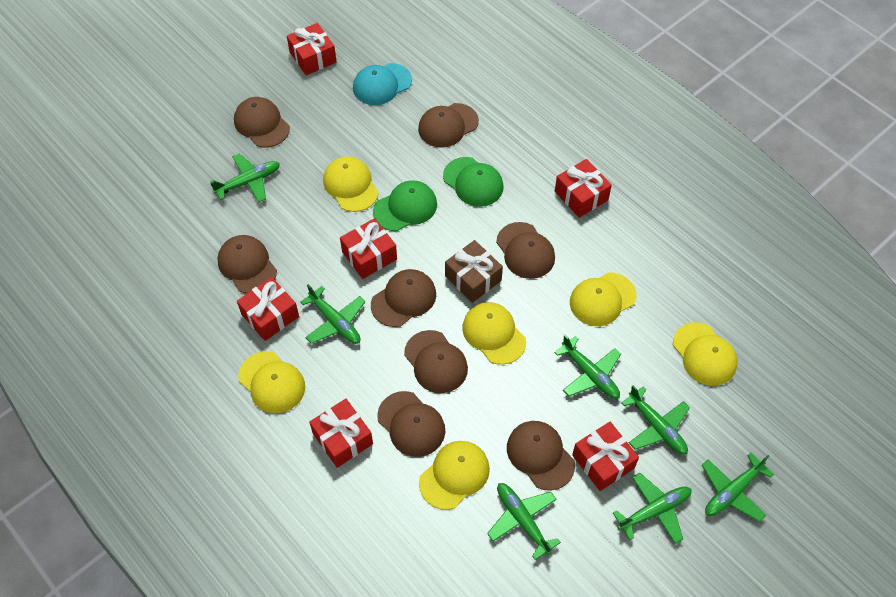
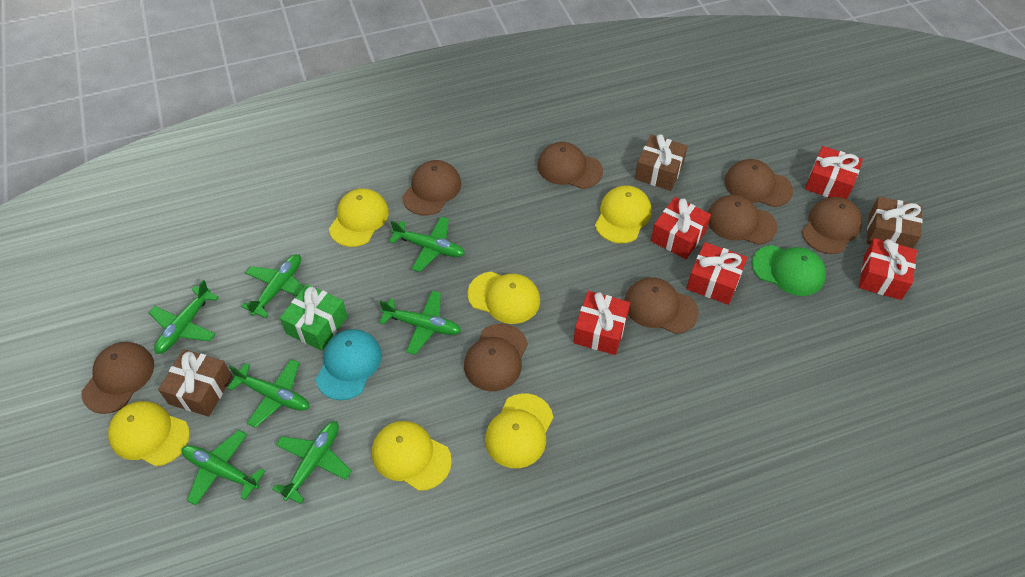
brown gift: [445,240,503,303] = 1 -> [158,349,232,417] [635,134,688,191] [866,197,923,248] = 3
green cap: [373,180,437,231] [443,157,504,207] = 2 -> [752,245,826,296] = 1
green gift: none = 0 -> [280,284,348,351] = 1
red gift: [237,277,299,341] [287,23,337,75] [309,399,373,468] [340,218,397,279] [555,159,612,218] [572,421,639,491] = 6 -> [573,291,630,355] [651,197,711,259] [686,242,747,305] [805,146,863,199] [859,238,917,300] = 5

